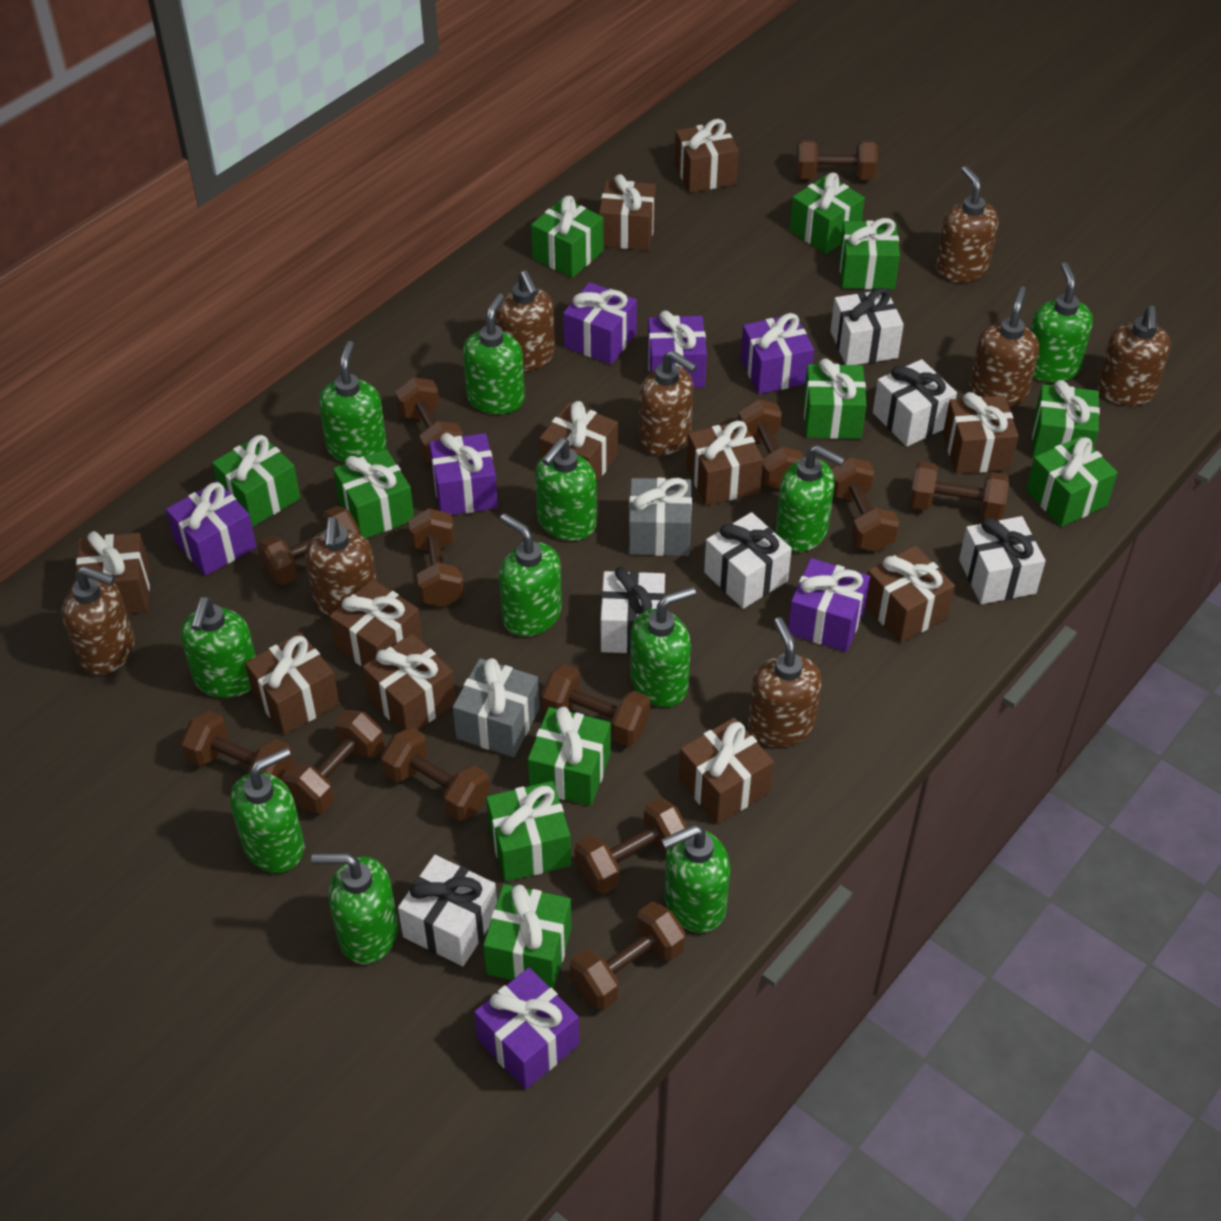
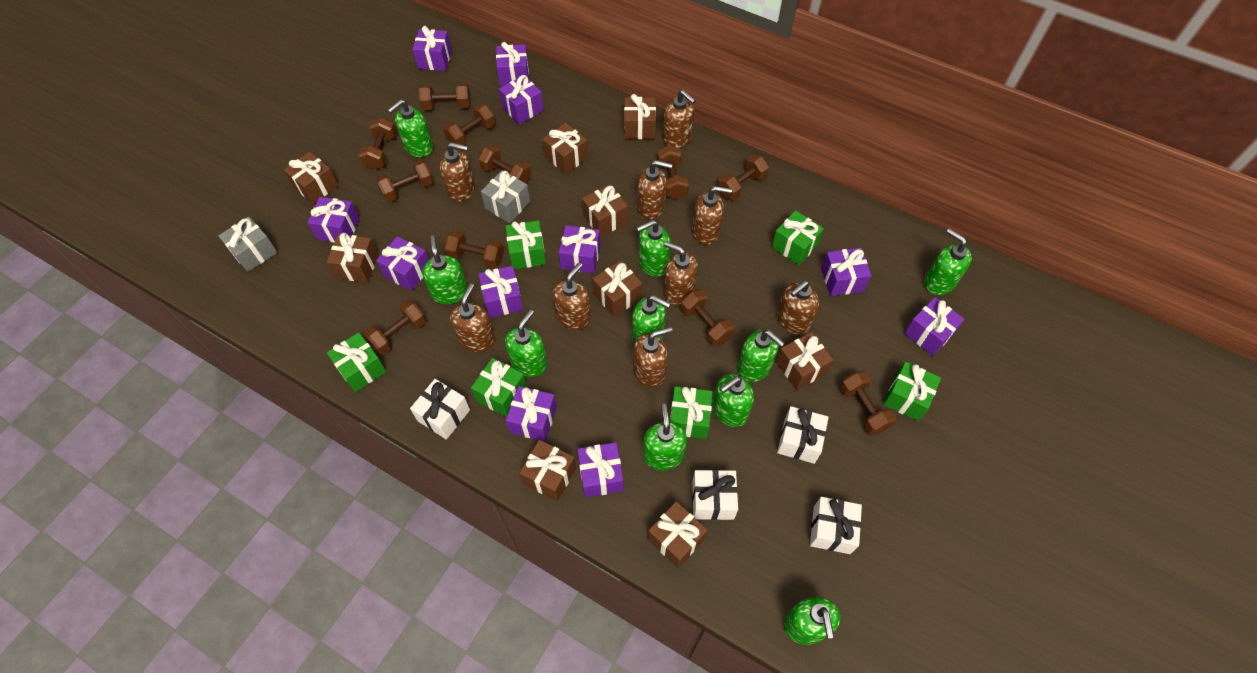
brown dumbbell: [181,711,294,781] [258,506,361,585] [283,710,384,813] [381,727,490,821] [395,377,463,462] [408,508,464,607] [541,664,650,746] [570,902,686,1010] [575,798,687,894] [738,399,804,489] [796,140,878,180] [831,457,899,552] [909,461,1009,520] = 13 -> [358,117,397,170] [363,300,426,355] [376,160,434,202] [419,83,471,110] [443,104,496,145] [444,230,504,269] [478,145,531,184] [657,145,689,199] [681,289,734,347] [718,154,769,201] [840,371,897,435] = 11
brown gift: [76,531,150,614] [245,632,340,735] [330,579,423,667] [363,633,456,731] [539,401,618,483] [599,174,656,250] [675,119,739,193] [679,718,774,824] [687,420,763,506] [866,546,955,643] [943,392,1019,474] = 11 -> [284,152,338,204] [327,233,379,283] [519,440,576,501] [542,123,588,174] [582,184,628,237] [592,260,642,317] [624,94,656,139] [648,501,708,568] [776,332,833,390] = 9
brown soap dispenser: [62,566,135,675] [305,517,377,615] [495,271,555,371] [639,351,697,455] [748,617,822,747] [936,166,998,282] [970,286,1039,407] [1097,306,1171,406] = 8 -> [440,142,475,202] [450,284,495,352] [552,263,591,330] [633,327,673,387] [637,160,672,219] [663,90,696,148] [664,241,698,305] [692,186,732,245] [777,281,819,334] = 9
green gift: [212,434,300,527] [333,449,414,539] [483,884,572,989] [486,781,571,882] [528,707,611,806] [531,196,604,278] [790,173,865,254] [804,358,867,439] [839,218,900,289] [1026,436,1118,527] [1032,380,1100,458] = 11 -> [327,332,386,392] [471,358,527,417] [506,221,546,269] [670,386,713,439] [772,210,824,265] [883,362,941,421] = 6
green soap dispenser: [180,596,256,698] [230,747,305,873] [311,853,398,964] [319,341,387,463] [463,293,525,414] [499,513,562,636] [535,438,597,541] [630,587,696,707] [661,825,730,933] [776,445,845,552] [1030,262,1093,382] = 11 -> [388,99,433,157] [422,236,468,304] [505,310,548,377] [632,295,671,343] [637,220,671,277] [643,404,687,470] [713,374,754,427] [738,330,785,382] [784,597,841,645] [924,228,972,295] = 10
purple gift: [166,481,257,576] [429,433,498,515] [474,967,579,1090] [563,282,637,365] [648,311,707,388] [741,313,814,394] [788,558,870,652] = 7 -> [307,197,360,243] [376,236,429,291] [412,26,452,71] [478,266,523,318] [496,42,529,86] [499,75,544,124] [506,386,557,442] [559,225,601,274] [578,442,623,498] [821,248,871,296] [904,297,965,356] = 11
white gift: [398,855,497,966] [601,567,665,654] [704,512,792,609] [831,288,904,365] [873,359,957,447] [959,516,1045,604] = 6 -> [410,379,470,440] [692,470,738,520] [777,406,829,464] [810,497,862,554] = 4

